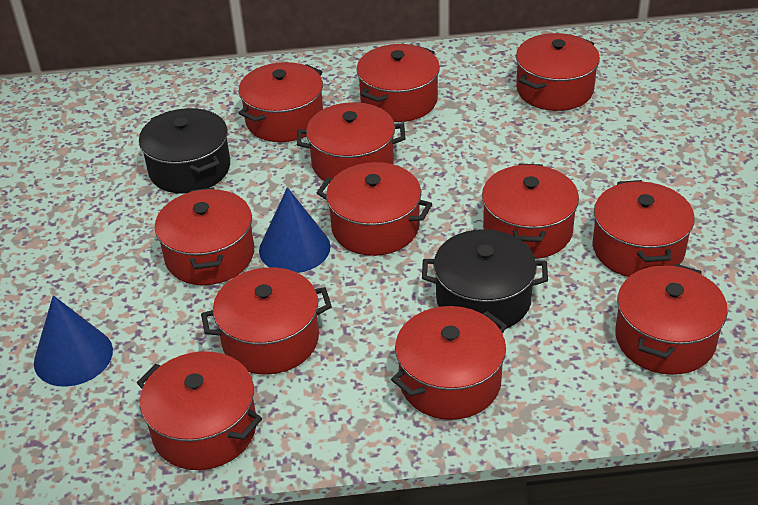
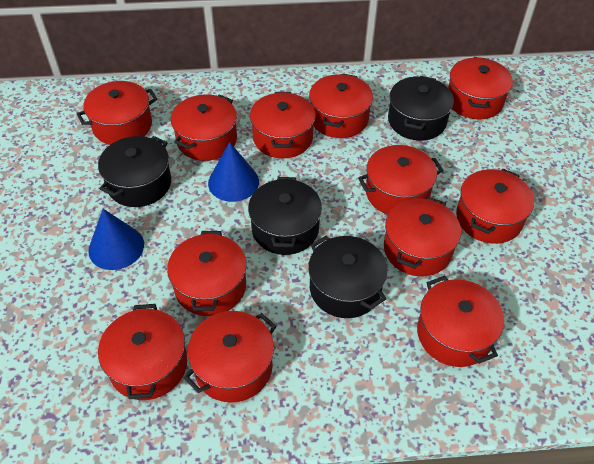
black pot: [139,108,230,194] [422,229,548,329] = 2 -> [98,136,171,207] [248,177,322,255] [308,236,387,318] [388,76,454,141] = 4

